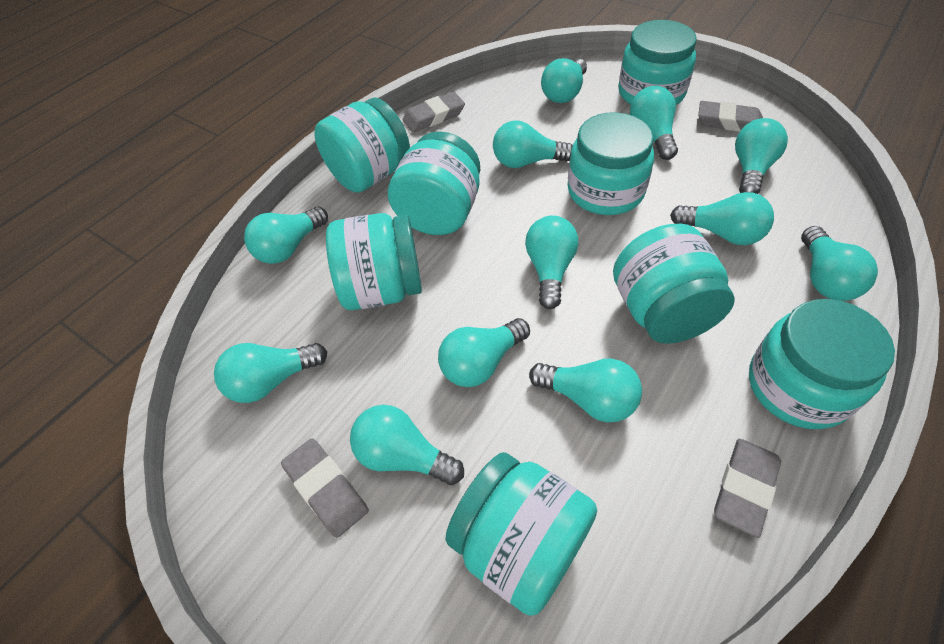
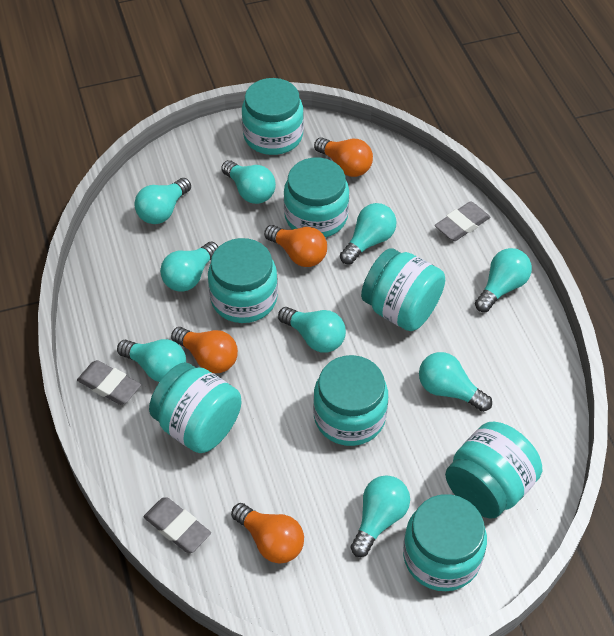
grey eraser: [281,438,369,538] [402,92,465,132] [698,101,763,132] [714,439,781,538] = 4 -> [77,360,141,405] [144,497,211,553] [435,201,490,241] = 3
orange light bulb: none = 0 -> [171,327,238,373] [231,503,304,564] [264,225,327,267] [314,137,373,177] = 4
turquoise light bulb: [214,343,327,403] [244,207,328,264] [350,405,464,485] [438,318,530,387] [493,120,573,168] [525,216,578,309] [529,359,642,422] [541,58,587,103] [630,86,678,160] [670,192,774,245] [735,118,788,194] [801,226,878,301] = 12 -> [117,339,186,382] [134,178,191,224] [160,242,218,292] [221,160,276,204] [278,307,346,353] [340,203,396,265] [350,475,410,557] [419,352,492,412] [475,248,532,312] = 9

